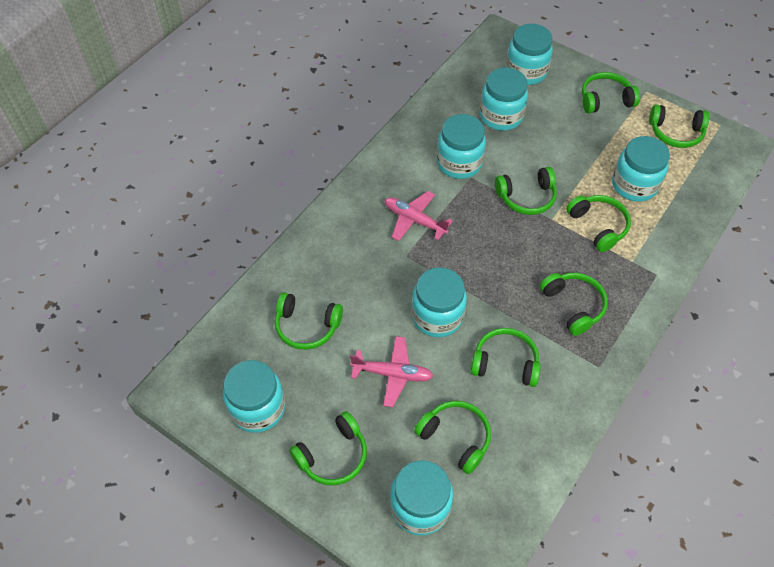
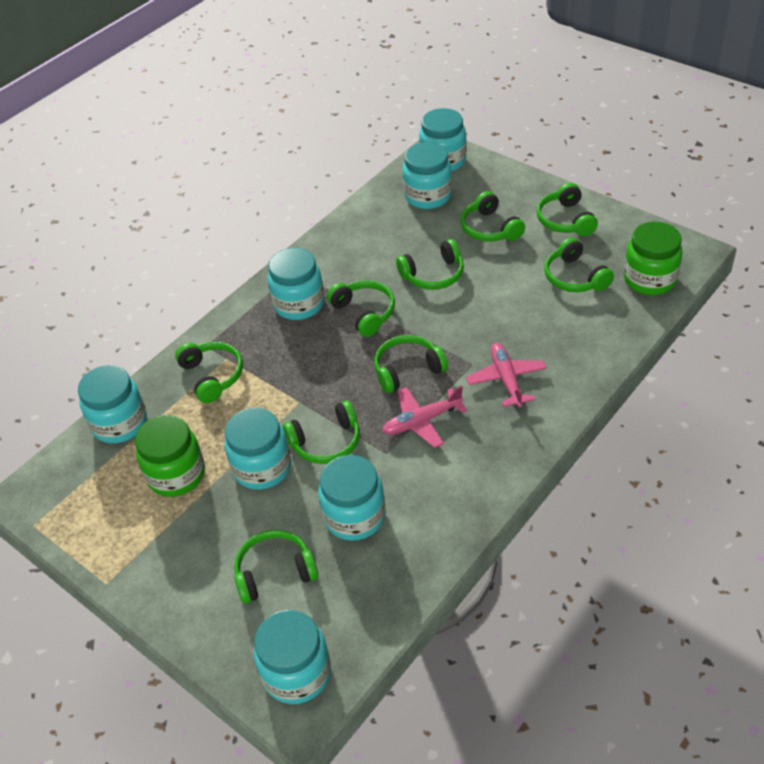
green jar: none = 0 -> [135,415,205,497] [624,222,682,295] = 2

